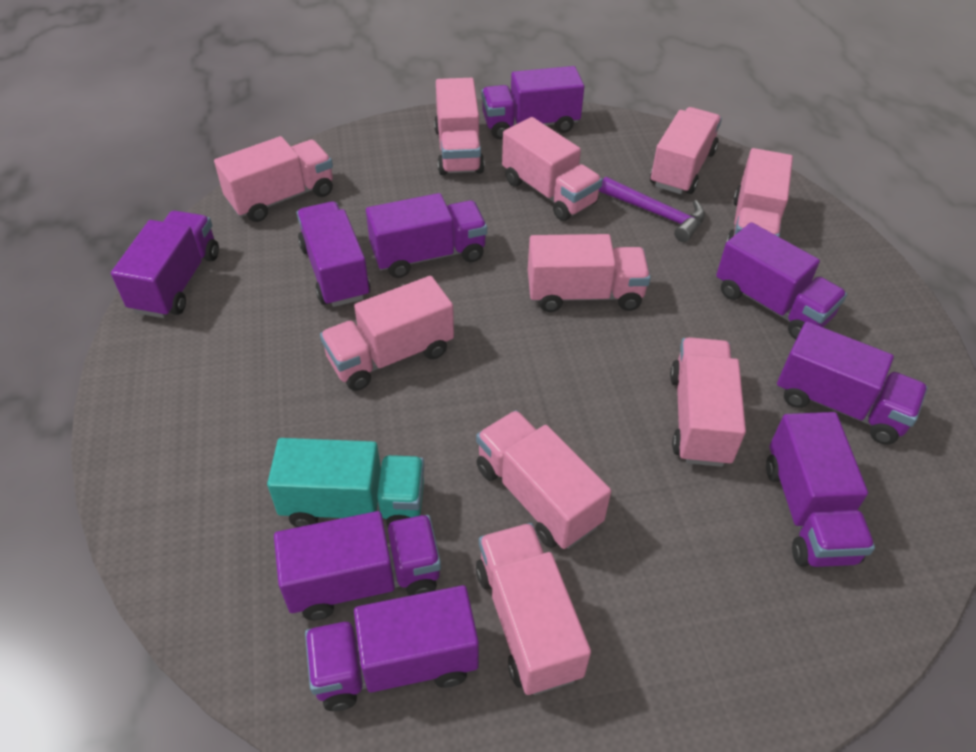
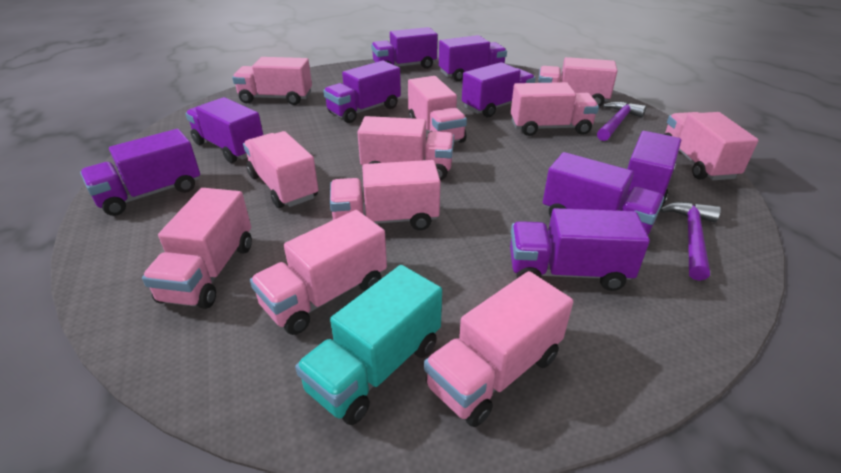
pink truck: [214,136,333,222] [320,276,454,391] [434,78,484,175] [476,410,611,549] [476,523,591,695] [502,117,603,221] [528,234,651,312] [650,107,722,194] [670,337,746,467] [726,148,793,242] = 10 -> [142,188,252,309] [232,57,312,105] [243,131,319,208] [250,210,387,335] [330,160,441,230] [357,116,454,180] [408,76,467,143] [424,271,573,427] [511,82,599,136] [538,57,618,107] [664,112,758,180] = 11
purple hammer: [599,177,705,242] = 1 -> [597,101,646,141] [660,202,721,281] = 2

